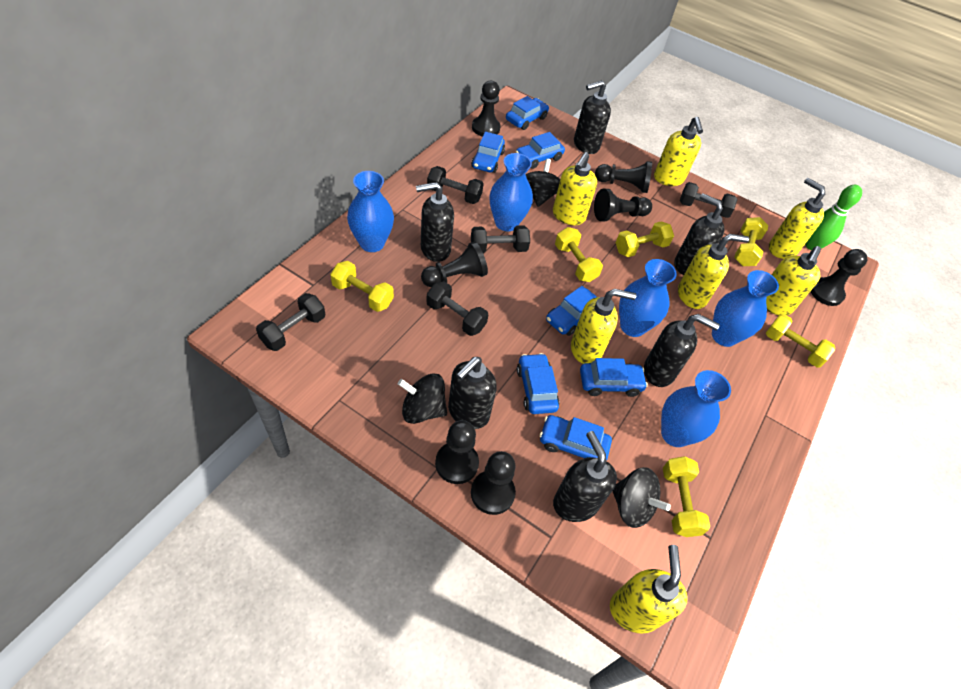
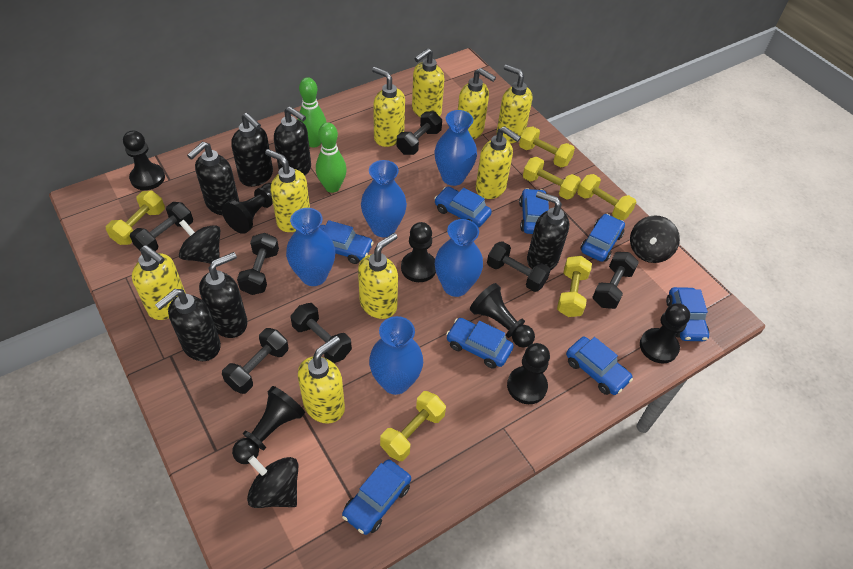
black dumbbell: [256,293,325,351] [426,281,488,336] [427,166,484,204] [471,225,530,253] [680,182,738,218] = 5 -> [130,202,193,251] [222,328,288,394] [237,233,279,295] [291,303,352,363] [397,111,442,155] [487,241,551,292] [592,252,639,309] = 7
blue car: [471,132,505,173] [506,96,549,130] [516,132,565,169] [517,353,559,414] [540,415,612,461] [546,286,597,336] [580,358,648,397] = 7 -> [319,220,374,264] [342,459,411,535] [434,186,492,227] [446,318,514,368] [519,188,549,234] [566,337,633,395] [580,214,625,262] [666,287,709,341] = 8
green bowling pin: [806,185,862,251] = 1 -> [298,77,326,147] [316,122,347,193] = 2
yellow soap dispenser: [553,152,597,225] [571,289,636,364] [610,545,688,634] [654,117,703,186] [678,234,749,309] [766,246,821,315] [769,178,825,259] = 7 -> [132,245,186,320] [265,149,310,232] [298,336,345,424] [358,233,398,319] [372,67,405,147] [412,48,444,117] [458,68,496,139] [476,126,521,199] [497,64,532,143] = 9

